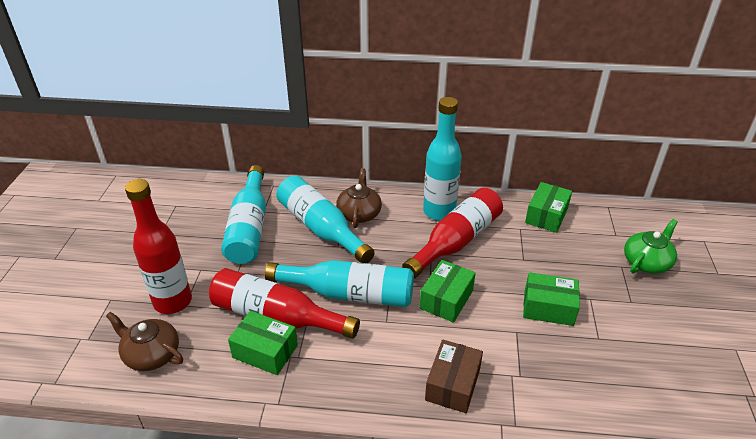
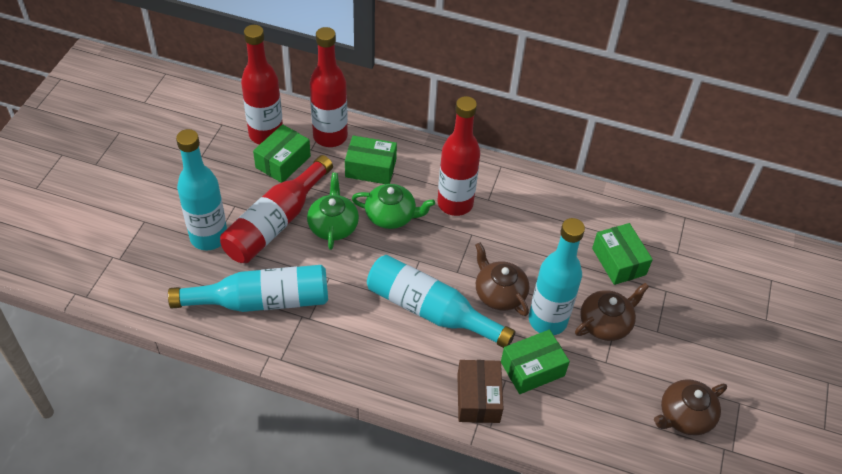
brown teapot: [106,312,183,371] [336,168,382,228] = 2 -> [475,243,529,316] [575,283,649,341] [654,379,727,436] = 3
green teapot: [624,219,677,274] = 1 -> [307,173,359,250] [352,184,435,229] = 2
red bottle: [125,179,192,314] [209,268,360,339] [402,188,503,278] = 3 -> [220,155,333,263] [241,25,283,144] [310,27,348,147] [437,96,480,216] = 4

